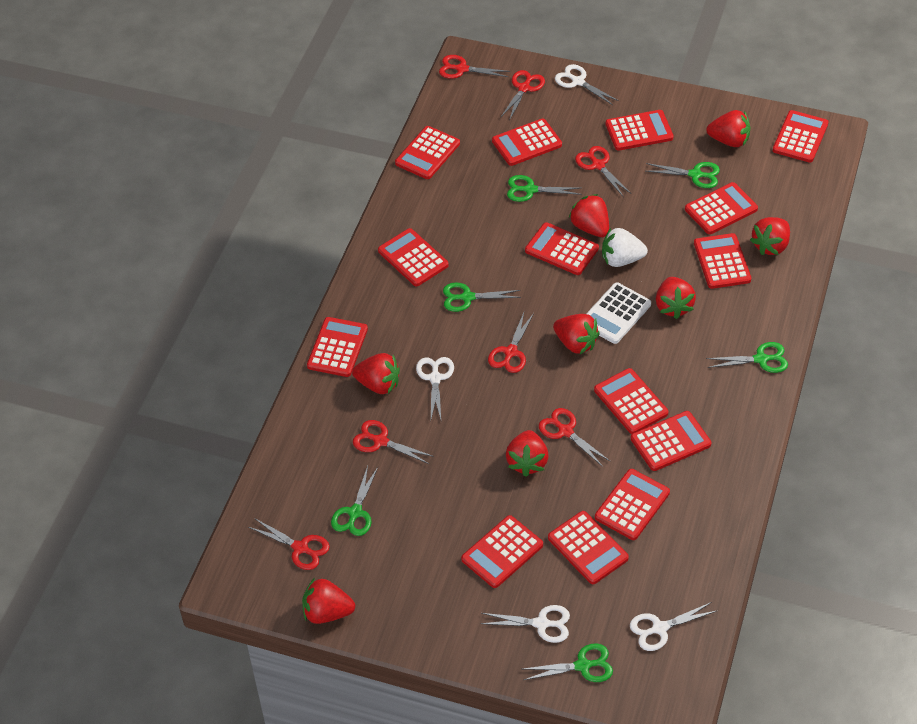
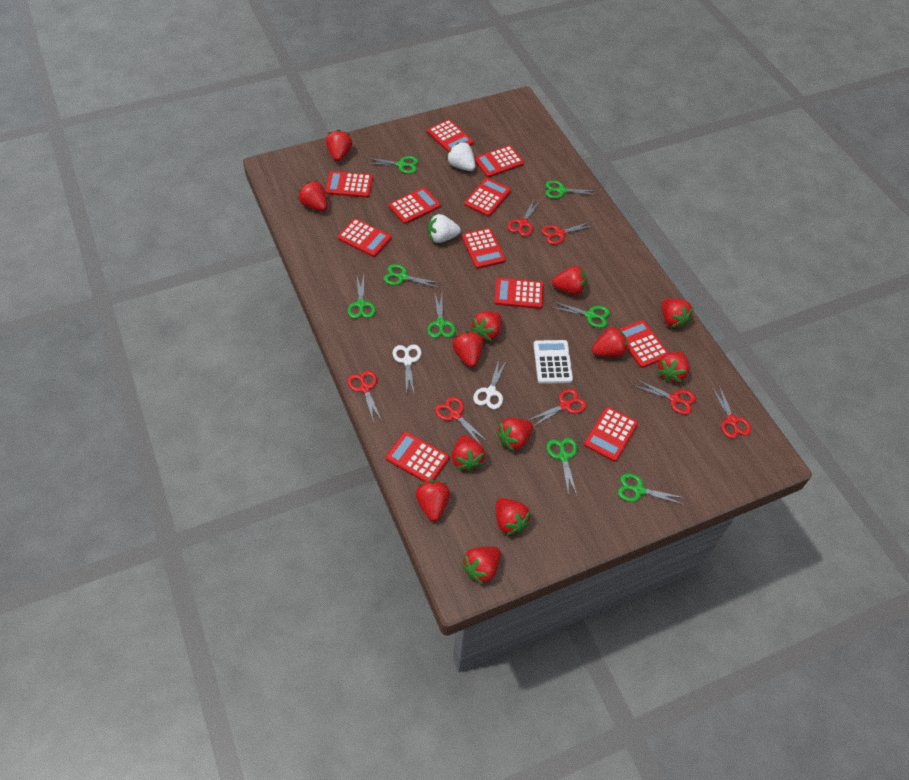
green scissors: [331,466,378,536] [443,282,521,312] [507,175,581,202] [523,643,613,682] [646,162,720,188] [706,342,788,373] = 6 -> [348,275,376,319] [366,156,418,174] [384,264,440,288] [427,295,456,338] [545,180,598,199] [547,438,577,497] [551,302,610,328] [618,473,686,505] = 8
red calculator: [307,317,368,377] [378,228,449,286] [395,126,460,179] [461,515,543,588] [492,119,562,166] [525,222,599,275] [548,511,629,584] [594,368,669,434] [595,469,670,540] [606,110,673,151] [631,411,711,471] [685,182,758,234] [694,233,751,289] [773,110,829,162] = 14 -> [325,171,373,198] [337,218,391,257] [386,432,449,482] [389,187,441,224] [427,119,474,153] [462,228,506,269] [464,178,511,217] [474,145,524,178] [494,278,544,309] [584,407,638,462] [620,320,669,368] = 11
red strawberry: [302,578,355,624] [352,353,400,394] [506,430,549,477] [553,314,600,354] [569,194,609,237] [656,277,696,319] [706,110,750,147] [750,217,790,255] = 8 -> [298,180,327,211] [326,130,352,161] [415,480,450,521] [452,331,483,367] [452,435,485,472] [462,546,501,585] [470,311,502,341] [496,418,533,451] [496,498,531,535] [552,266,587,295] [592,326,628,357] [657,351,689,382] [662,298,694,329] = 13
white scissors: [416,357,454,419] [480,605,570,643] [555,64,619,105] [630,602,716,651] = 4 -> [393,345,422,394] [473,360,507,409] = 2
white strawberry: [602,228,648,267] = 1 -> [428,214,461,243] [447,142,476,171] = 2

